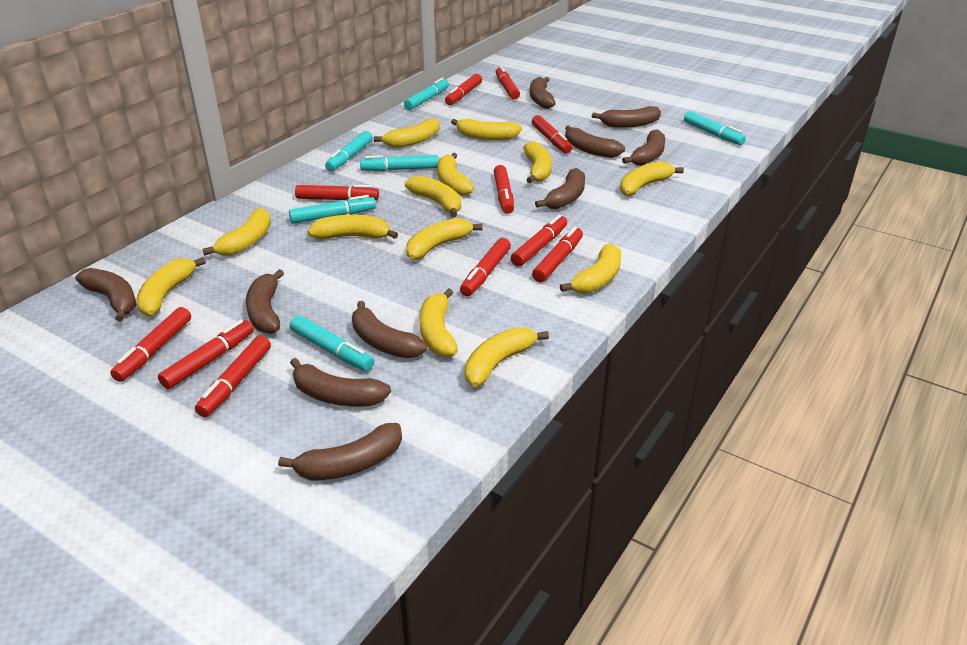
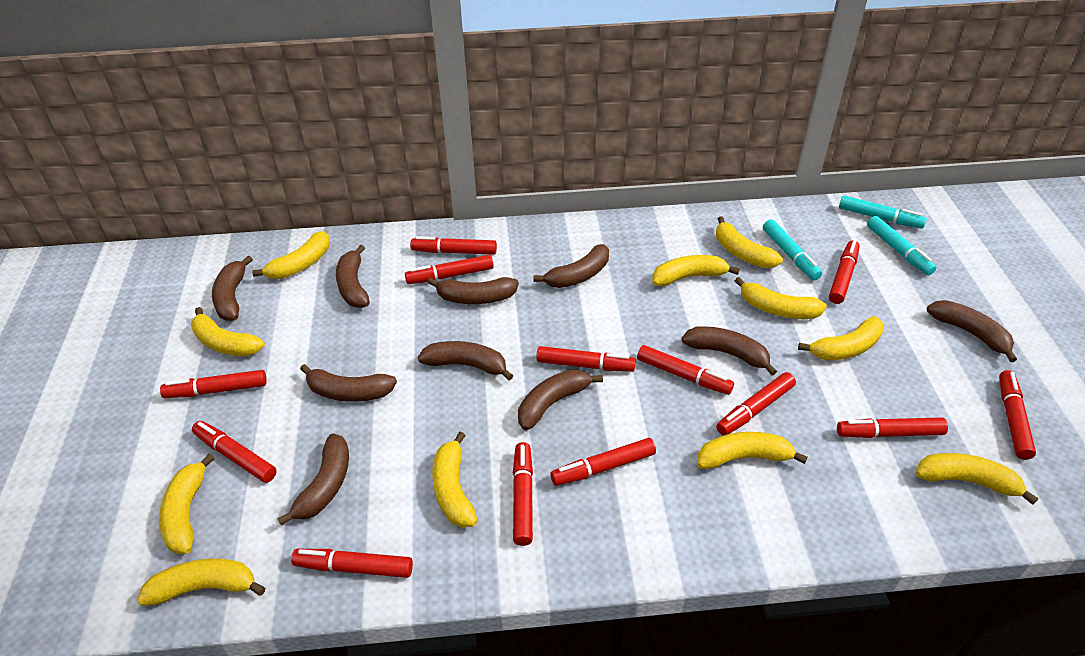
red marker: [110,307,191,382] [158,320,254,389] [195,336,271,417] [295,185,379,200] [445,74,482,105] [460,238,511,296] [494,165,514,214] [496,66,520,100] [511,215,567,267] [532,115,572,153] [532,227,583,282] = 11 -> [160,370,267,398] [192,421,277,483] [291,549,413,578] [405,255,494,284] [410,236,497,255] [513,442,533,546] [536,346,636,372] [550,438,656,486] [637,345,734,395] [716,372,796,436] [829,240,860,304] [837,417,948,438] [999,370,1036,460] = 13
turquoise marker: [289,195,376,224] [290,316,374,371] [325,131,373,171] [360,155,439,171] [404,78,449,110] [684,111,746,145] = 6 -> [763,219,822,280] [839,195,927,229] [867,216,937,276] = 3
yellow banana: [136,257,206,316] [203,208,271,256] [308,215,398,240] [374,118,440,148] [405,175,461,217] [406,218,483,260] [419,288,458,357] [438,153,474,195] [451,119,522,140] [465,327,549,387] [523,141,552,183] [560,243,621,294] [620,161,684,196] = 13 -> [137,558,265,606] [159,454,214,554] [191,307,265,356] [252,231,330,279] [432,432,477,528] [652,255,740,287] [697,432,808,469] [716,216,783,268] [735,277,827,319] [798,316,884,361] [916,453,1038,505] = 11

